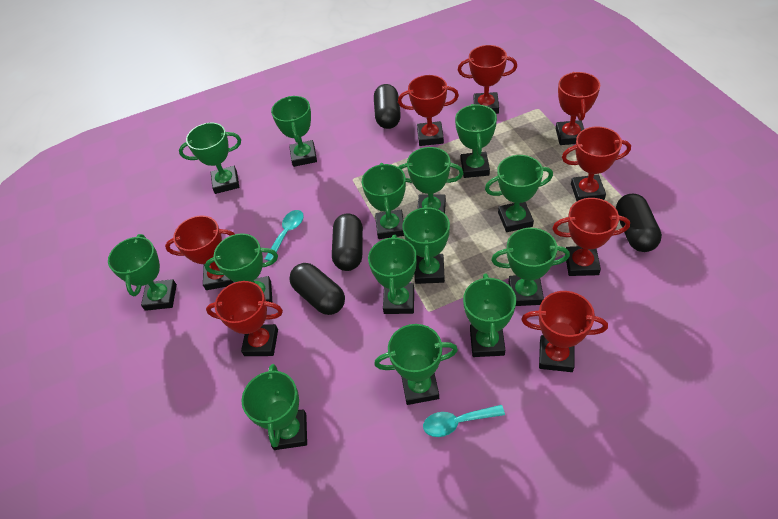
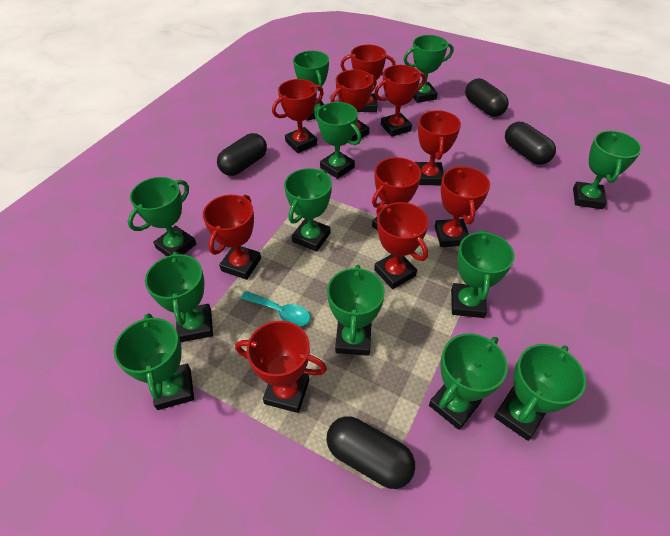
green trophy: [108,234,177,311] [179,123,241,194] [205,233,278,302] [241,364,307,450] [271,96,317,167] [362,163,406,239] [368,235,417,314] [374,324,458,405] [399,147,464,213] [402,205,450,284] [455,104,497,178] [463,273,516,357] [485,155,553,232] [491,228,570,306] = 14 -> [114,313,194,410] [128,177,196,256] [145,252,213,342] [284,168,332,252] [293,51,329,121] [314,102,361,179] [327,265,385,356] [403,35,454,103] [429,333,508,430] [451,230,514,318] [494,344,586,441] [573,131,642,209] = 12
red trophy: [165,215,235,290] [206,281,283,356] [398,75,459,146] [458,45,517,114] [521,291,608,372] [552,198,630,276] [556,72,600,145] [562,126,631,201] = 8 -> [203,195,261,280] [235,321,327,413] [272,79,324,153] [331,70,377,141] [340,44,395,112] [372,157,421,230] [374,65,426,137] [374,202,429,289] [417,110,461,185] [435,166,490,247] = 10
turquoise spoon: [265,210,304,261] [423,405,505,437] = 2 -> [241,291,310,326] = 1

